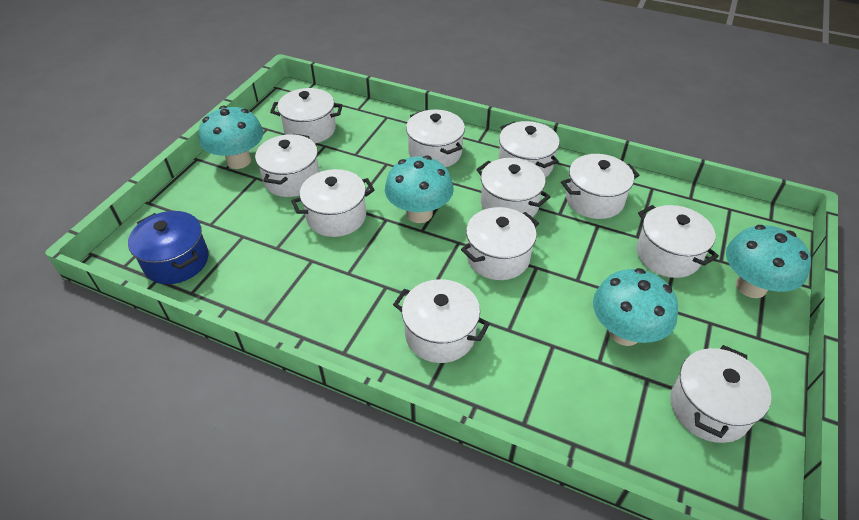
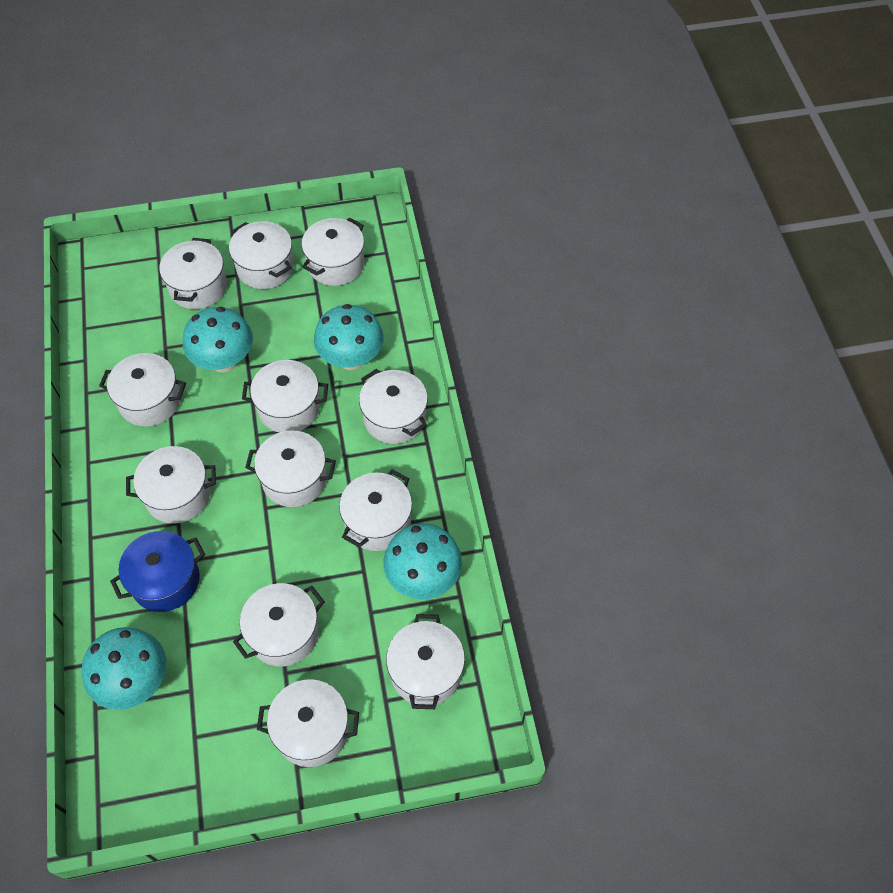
white pot: [255,134,320,197] [270,88,343,143] [291,169,375,237] [393,279,490,363] [406,110,465,167] [461,207,539,280] [476,158,550,217] [499,121,560,178] [561,154,639,219] [636,205,719,278] [670,345,771,443] = 11 -> [99,353,186,426] [126,446,216,524] [159,238,227,309] [229,221,294,289] [233,583,325,667] [242,360,328,433] [245,431,336,507] [257,679,359,767] [301,217,365,286] [339,469,412,551] [359,369,428,444] [386,614,465,709] = 12

